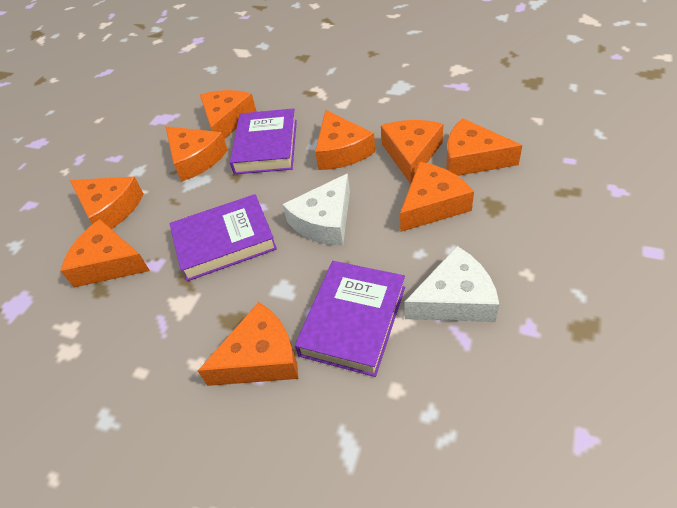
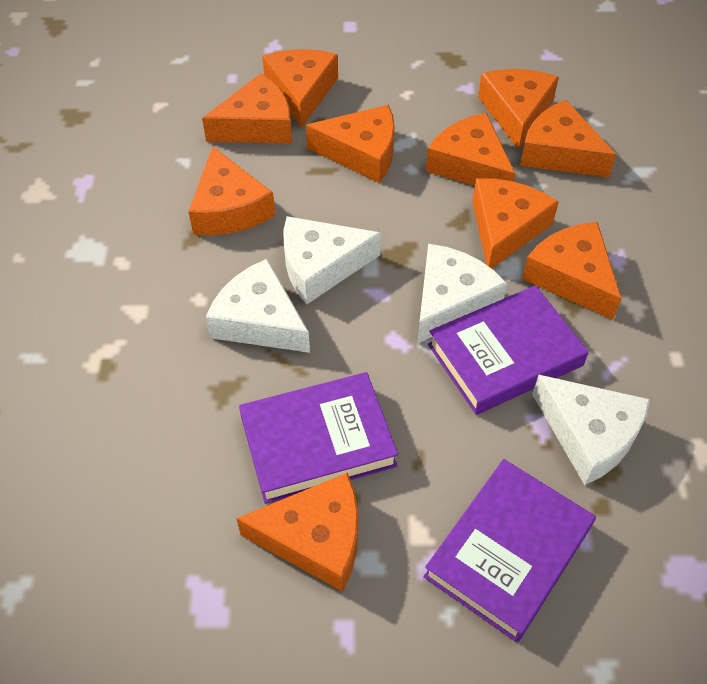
orange cheese: [60,219,150,287] [70,177,144,229] [165,126,228,181] [198,302,298,386] [200,90,257,139] [315,110,375,170] [381,120,443,184] [400,162,474,232] [446,118,522,176] = 9 -> [189,146,275,235] [202,73,292,144] [236,473,358,592] [262,49,338,128] [306,105,395,183] [426,113,515,186] [472,178,559,268] [478,69,559,150] [520,100,616,178] [522,222,622,320] = 10
white cheese: [283,173,350,246] [404,246,499,322] = 2 -> [206,259,310,353] [284,216,381,304] [417,244,507,344] [532,374,650,485] = 4

